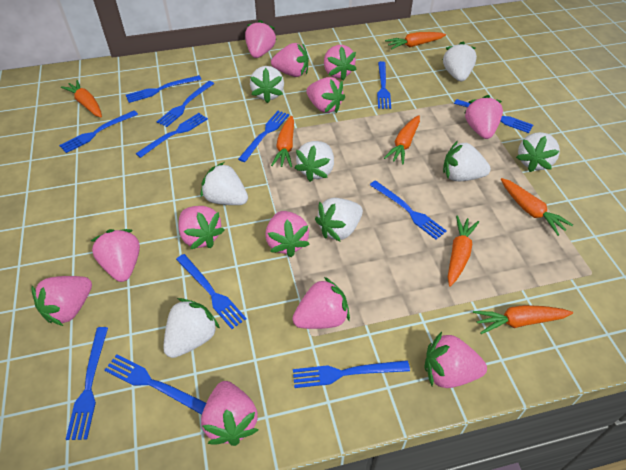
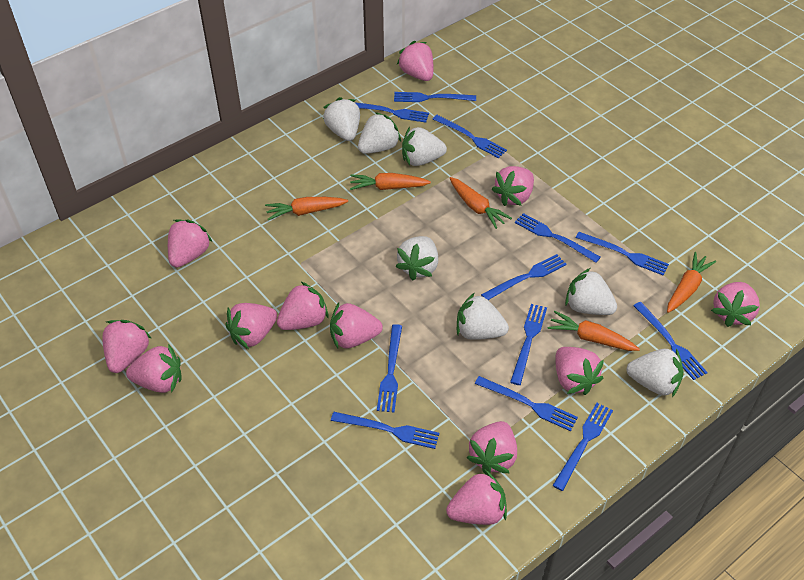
orange carrot: [61,80,102,117] [271,116,294,167] [384,115,420,164] [385,32,446,50] [448,215,479,287] [473,305,573,334] [501,178,573,236] = 7 -> [265,197,348,220] [350,173,431,190] [450,177,512,229] [548,311,640,351] [667,252,716,313] = 5
white strawberry: [163,298,220,358] [201,162,248,205] [250,66,284,103] [295,141,334,182] [315,198,363,242] [442,42,477,81] [443,141,491,181] [516,132,560,172] = 8 -> [323,97,360,141] [358,112,401,154] [395,236,438,280] [402,127,447,166] [457,293,509,340] [565,268,617,315] [626,349,684,397] = 7

